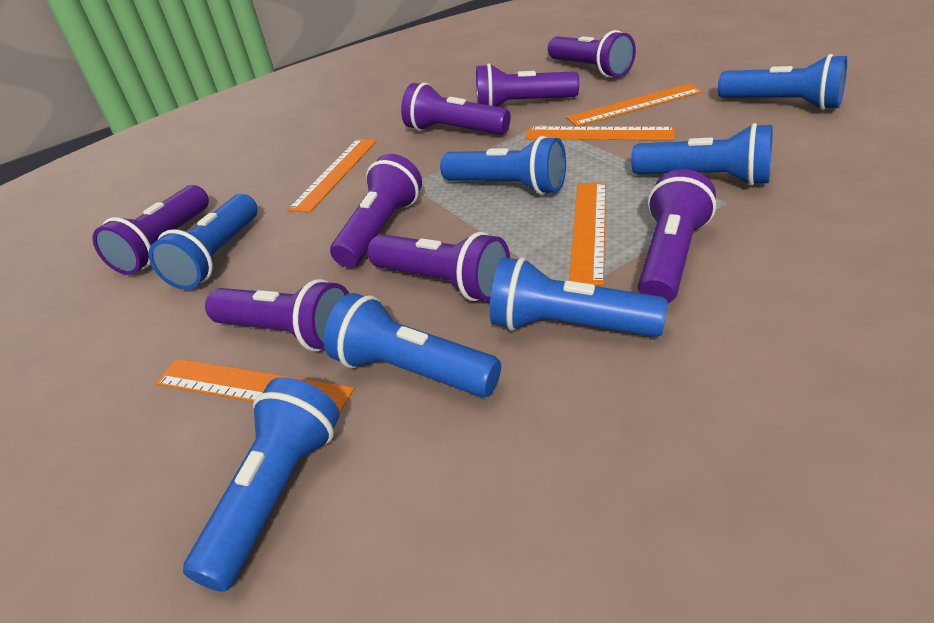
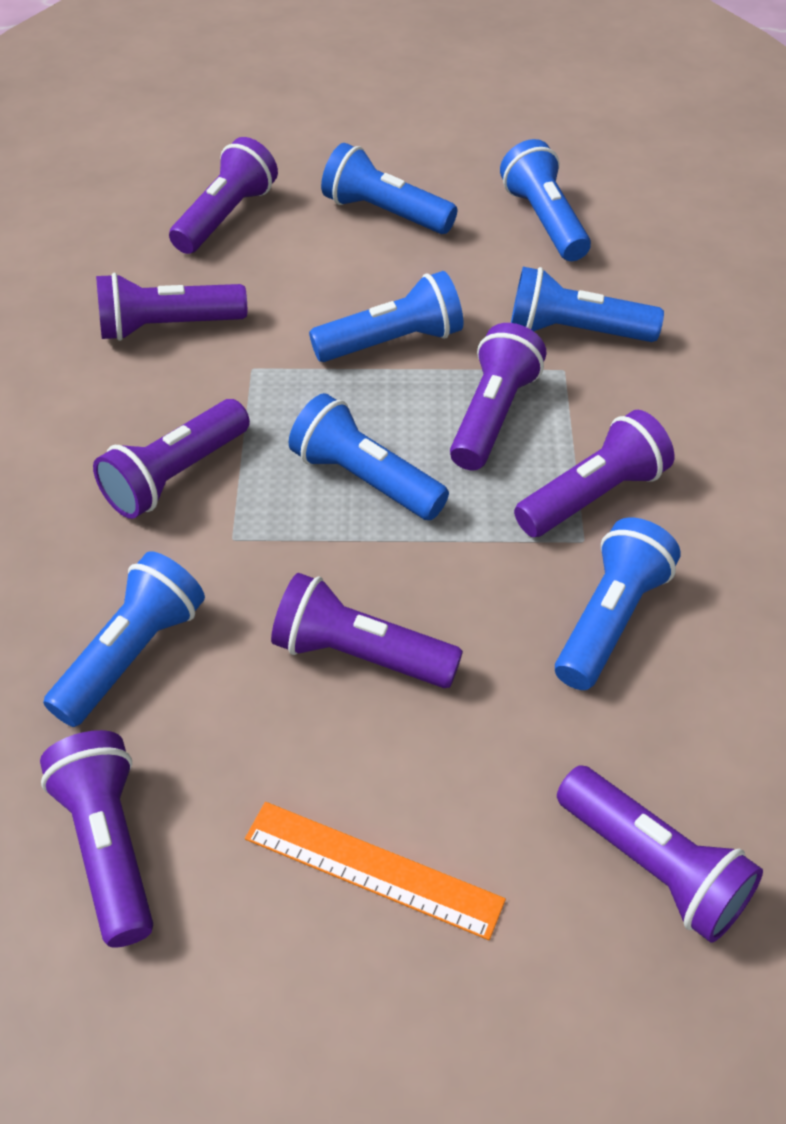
orange ruler: [156,359,354,412] [288,139,377,213] [525,127,675,140] [566,83,702,127] [569,182,606,285] = 5 -> [245,802,506,940] = 1

